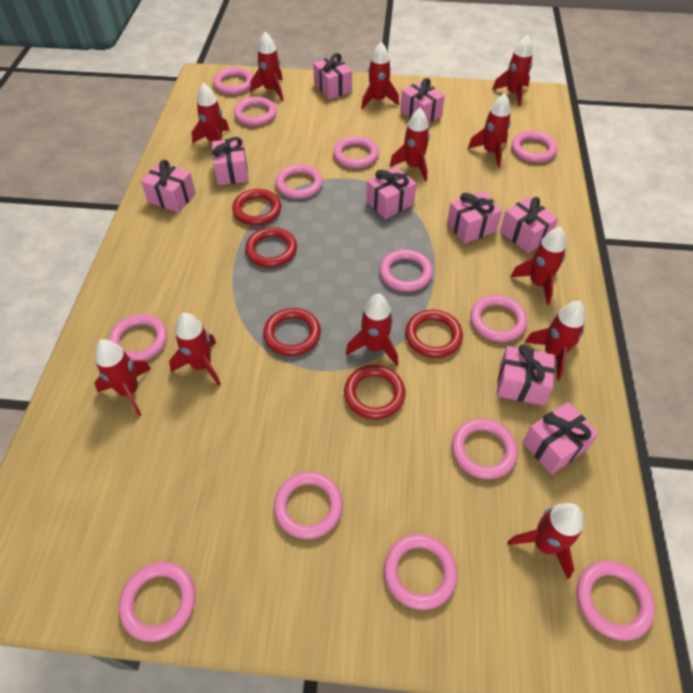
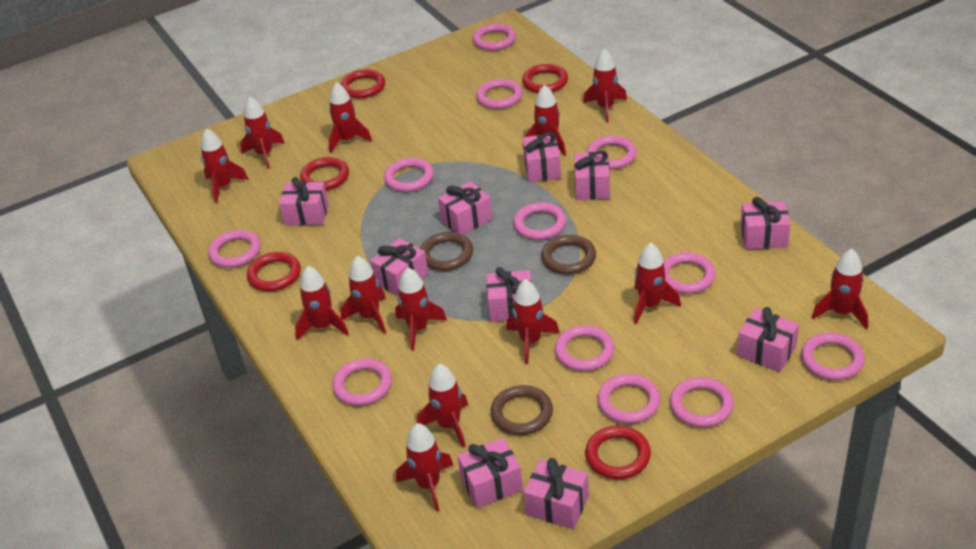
brown ring: none = 0 -> [420,232,473,271] [491,385,553,435] [541,235,596,275] = 3
pink gift: [141,160,196,213] [212,137,248,185] [313,53,352,99] [366,166,417,219] [400,78,445,123] [447,191,502,244] [497,344,555,405] [500,197,558,253] [523,402,599,474] = 9 -> [279,177,329,226] [370,238,428,296] [438,181,492,235] [457,438,523,508] [486,267,532,322] [523,132,561,182] [524,458,589,529] [574,150,610,200] [737,307,799,372] [740,197,790,249] = 10
pink ring: [108,314,167,361] [119,562,195,642] [213,67,253,95] [234,97,277,126] [274,472,343,539] [275,164,323,199] [333,136,379,168] [380,249,433,292] [384,534,457,610] [452,418,518,479] [470,295,527,342] [512,131,557,163] [576,561,655,641] = 13 -> [208,230,261,268] [332,358,392,406] [384,158,434,192] [473,23,516,51] [476,79,522,109] [513,202,566,240] [555,325,614,371] [586,136,637,170] [598,374,661,424] [664,252,716,294] [670,377,734,427] [801,333,865,380] = 12
red rocket: [94,339,151,416] [169,313,221,386] [192,83,229,143] [250,32,284,101] [346,294,398,366] [361,42,399,109] [390,108,430,181] [468,93,511,168] [492,35,533,107] [508,503,584,579] [510,227,566,305] [524,301,585,380] = 12 -> [201,128,249,203] [240,97,285,169] [295,266,349,341] [329,82,372,153] [340,256,386,333] [395,267,447,351] [396,423,453,511] [417,364,468,448] [506,279,559,364] [523,85,566,156] [583,49,627,123] [634,243,681,324] [812,249,868,329] = 13

